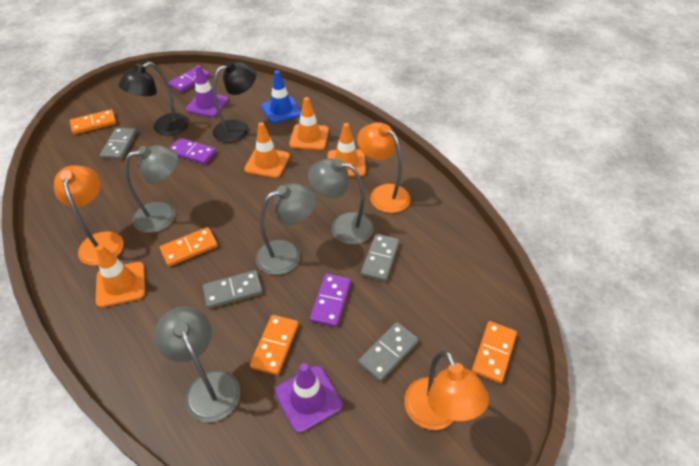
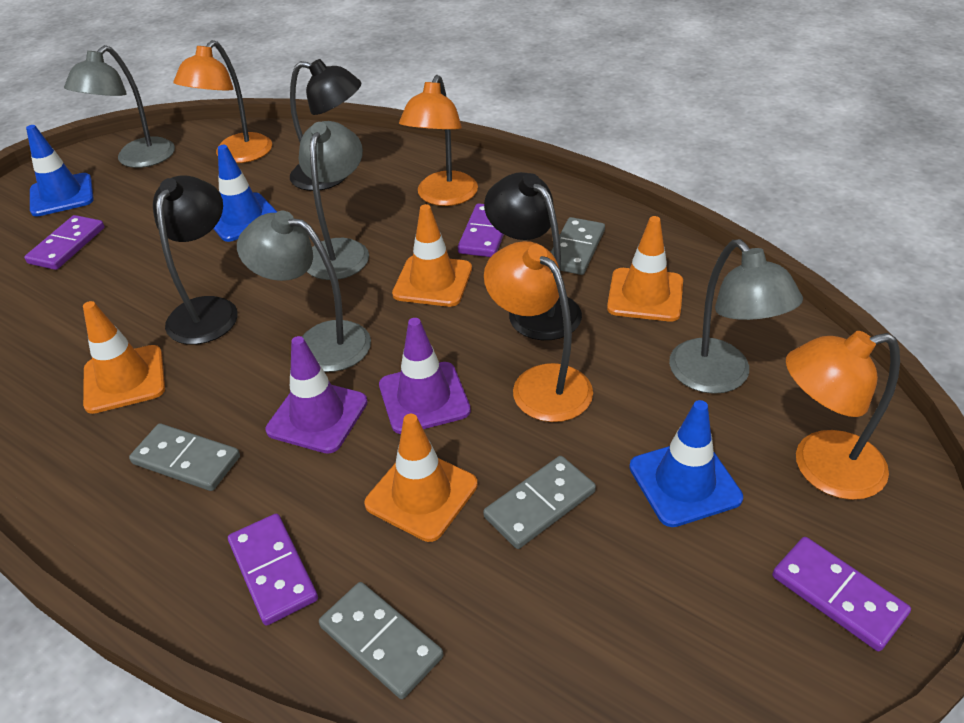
black lamp: [118,62,189,136] [213,61,256,143] = 2 -> [153,175,238,345] [290,59,361,191] [484,172,582,340] = 3
blue traffic cone: [261,70,301,123] = 1 -> [26,125,94,216] [213,145,277,242] [629,400,743,527] = 3
orange domino: [70,109,116,134] [160,227,218,266] [250,315,298,375] [472,321,517,383] = 4 -> none = 0
orange lamp: [54,165,124,266] [357,122,410,213] [404,351,489,430] = 3 -> [173,40,272,163] [399,75,478,206] [484,241,593,422] [786,331,900,500] = 4
purple domino: [169,68,210,92] [170,138,216,165] [310,274,351,327] = 3 -> [24,215,105,270] [228,514,318,626] [458,203,504,257] [772,537,911,651] = 4

